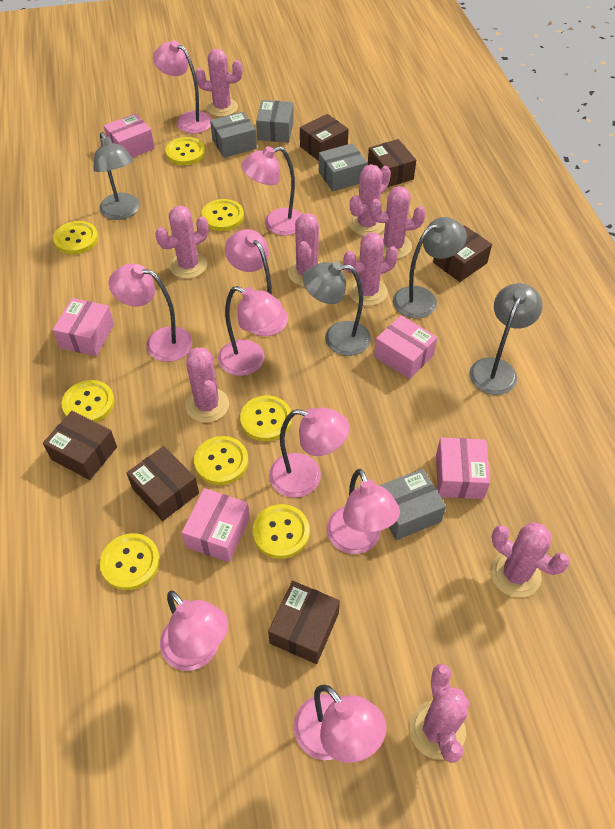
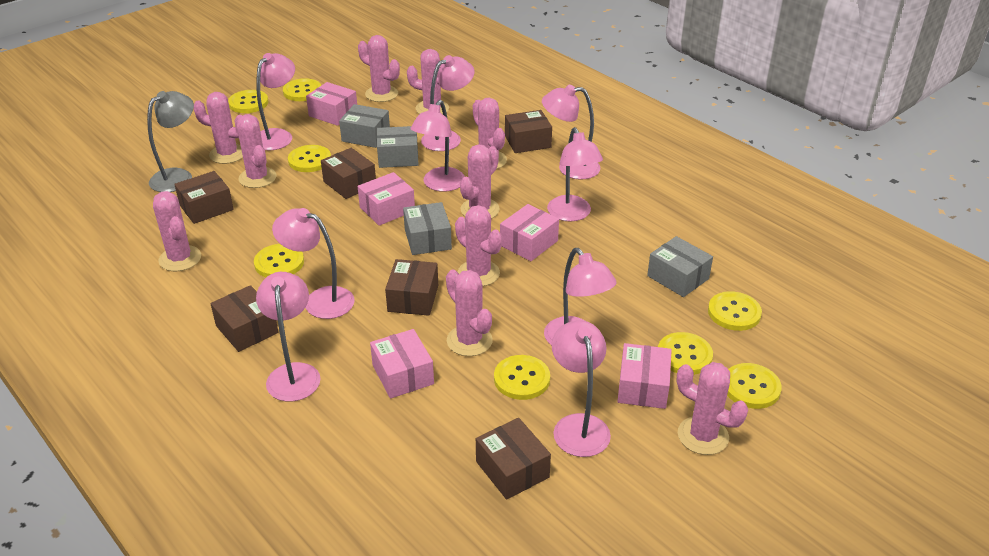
grey lamp: [94,132,140,220] [303,261,371,356] [393,217,467,318] [469,283,543,395] = 4 -> [147,91,194,192] = 1
pink cactus: [155,205,209,279] [186,348,229,423] [195,49,242,117] [288,213,320,286] [343,232,398,306] [349,164,391,236] [370,186,426,259] [409,664,469,763] [491,522,570,598] = 9 -> [153,191,201,271] [194,92,243,164] [236,114,276,188] [358,35,400,102] [407,49,449,114] [446,270,493,356] [455,205,502,286] [460,144,500,219] [473,98,507,169] [677,362,748,455] = 10

